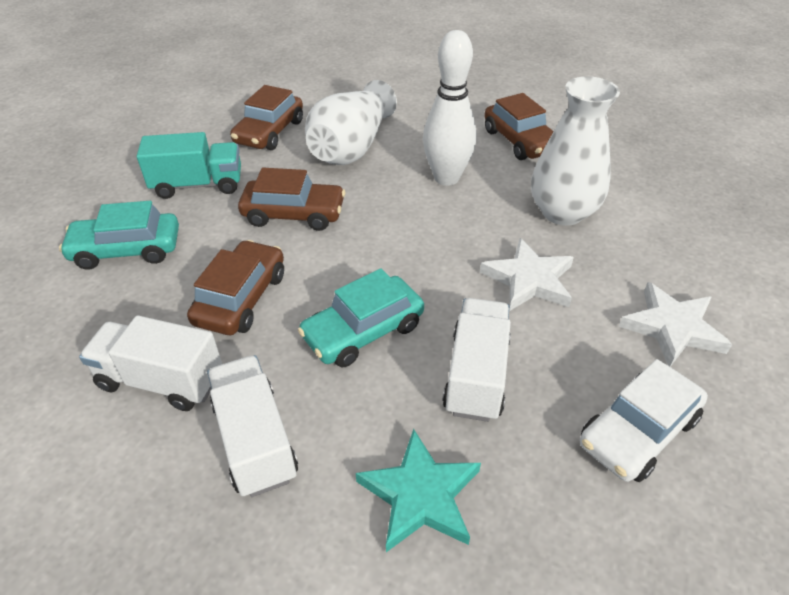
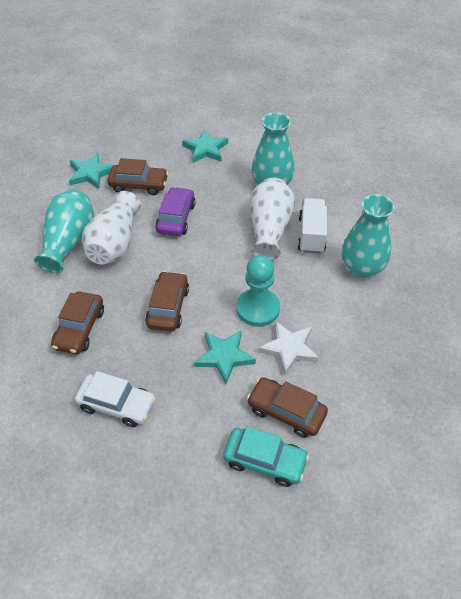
purple car: none = 0 -> [155,187,196,236] = 1
turquoise car: [59,201,179,270] [298,268,424,368] = 2 -> [223,426,309,487] = 1
turquoise pawn: none = 0 -> [236,255,280,327] = 1
turquoise star: [356,429,481,552] = 1 -> [69,152,113,189] [182,129,228,163] [194,330,256,384] = 3
turquoise truck: [137,132,241,199] = 1 -> none = 0
turquoise vase: none = 0 -> [34,189,94,273] [251,112,295,185] [342,194,395,278] = 3
white bowling pin: [423,30,476,186] = 1 -> none = 0
white star: [480,238,574,311] [619,282,732,367] = 2 -> [258,321,319,375] = 1
white truck: [79,315,222,411] [207,355,298,497] [442,298,511,422] = 3 -> [298,198,327,254] = 1

